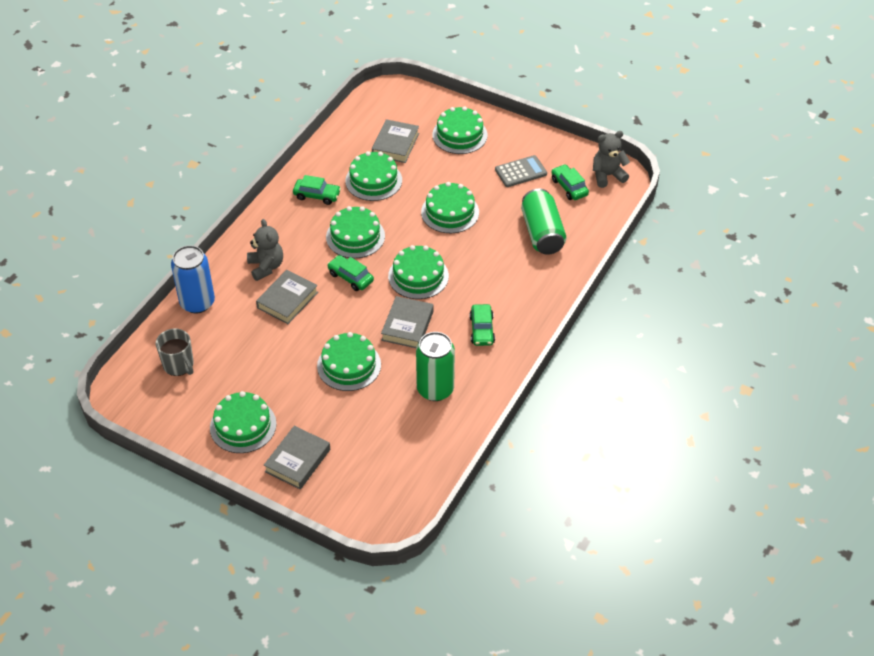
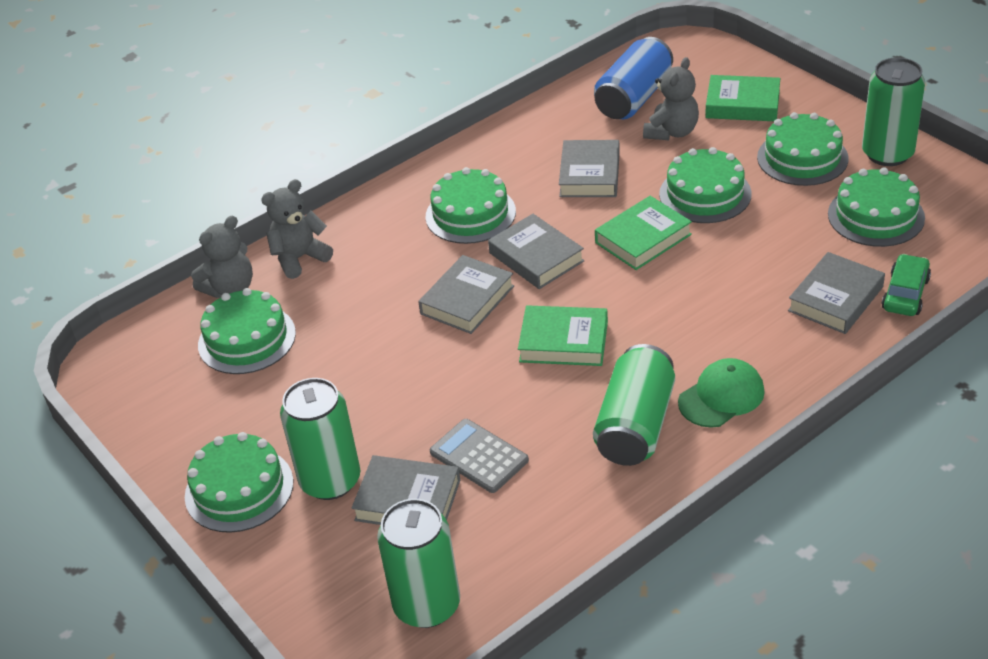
green book: none = 0 -> [518,305,608,366] [595,196,692,270] [705,75,780,121] = 3
green cake: [210,391,277,453] [317,332,381,391] [326,206,385,258] [345,151,402,201] [388,245,449,299] [421,182,479,233] [432,106,488,154] = 7 -> [185,432,293,533] [198,288,296,374] [426,167,516,244] [659,147,752,223] [757,112,849,186] [828,167,925,247] = 6
green can: [416,332,455,401] [521,188,566,255] = 2 -> [280,378,360,500] [377,499,460,628] [593,344,675,466] [862,57,925,166] = 4
green cap: none = 0 -> [678,358,765,428] = 1
green car: [293,175,341,205] [327,255,374,291] [469,304,495,346] [551,164,589,200] = 4 -> [882,254,931,316] = 1
grey book: [256,270,318,324] [264,426,330,490] [372,119,419,163] [381,296,434,348] = 4 -> [351,455,460,525] [418,255,514,334] [488,214,584,289] [559,140,620,197] [788,252,885,334] = 5
grey mug: [156,328,194,376] = 1 -> none = 0
grey teddy bear: [247,219,283,281] [593,131,630,188] = 2 -> [191,215,253,298] [261,179,333,279] [643,57,699,140] = 3

